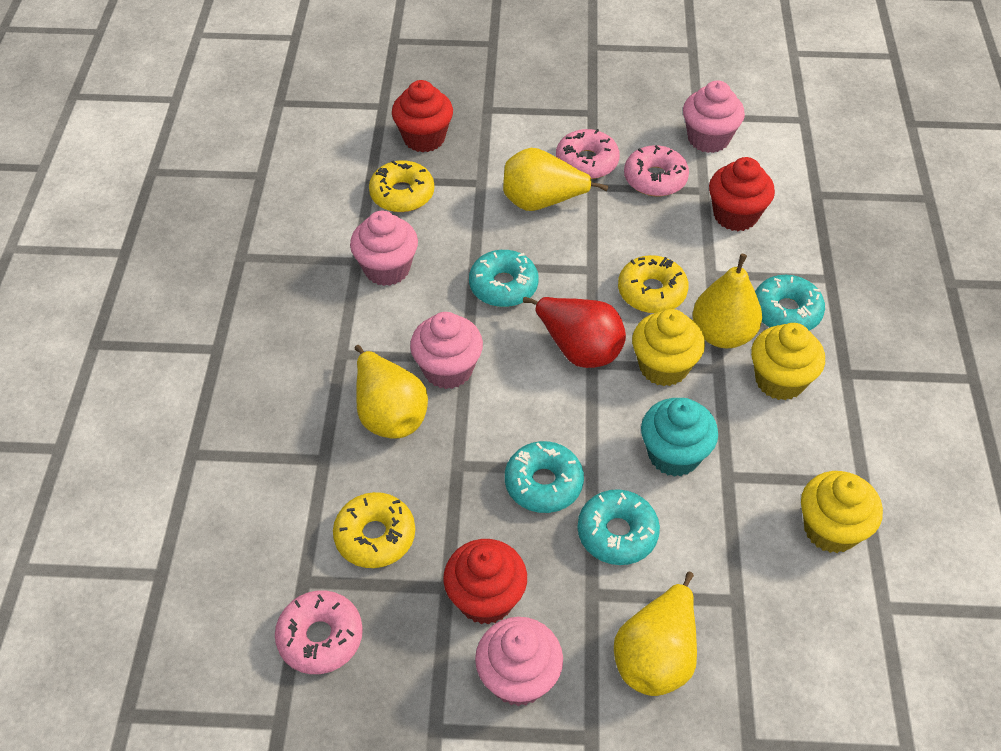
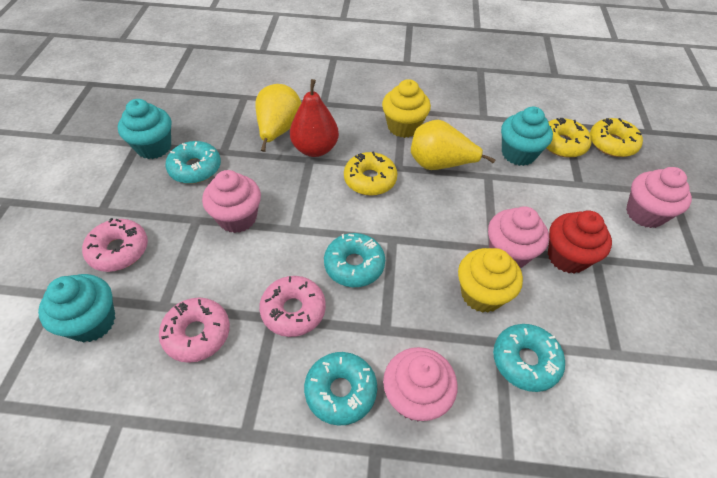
red cupcake: [392,80,453,153] [443,539,527,625] [709,157,775,231] = 3 -> [548,210,612,274] = 1
turquoise cupcake: [641,398,718,477] = 1 -> [38,274,115,342] [118,99,171,159] [501,107,553,166] = 3
yellow cupcake: [632,309,705,386] [751,323,825,400] [801,471,883,553] = 3 -> [382,79,431,138] [458,248,523,313] = 2
yellow pear: [355,345,428,439] [503,148,608,211] [614,572,697,696] [693,254,762,348] = 4 -> [255,84,301,152] [411,120,495,170] = 2

